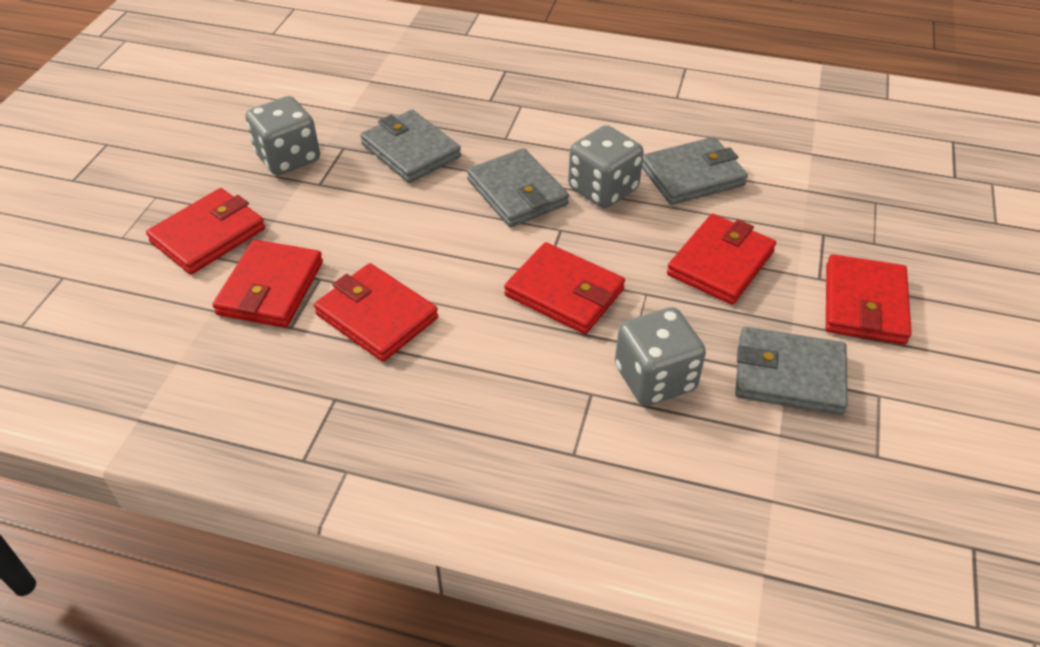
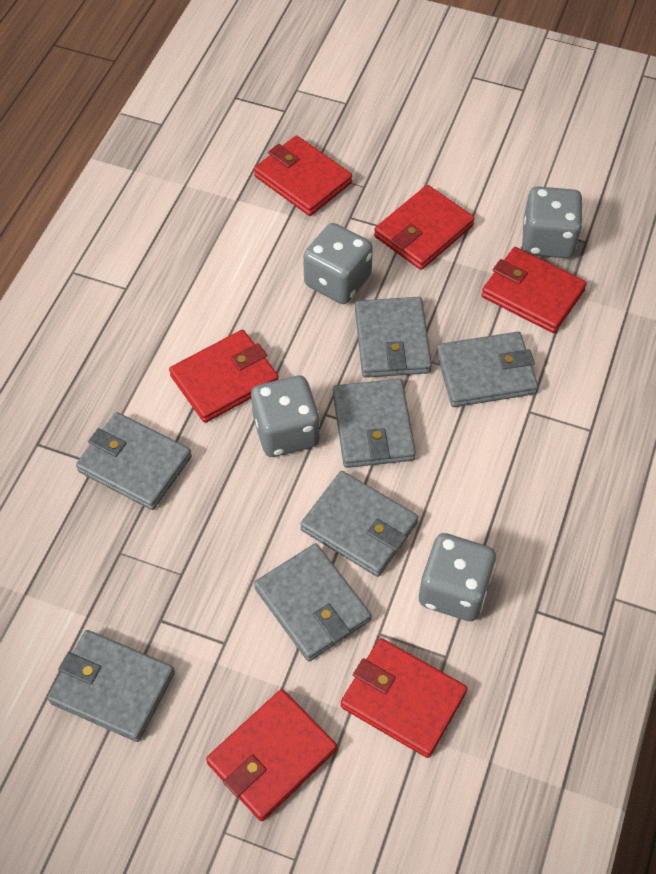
grey dice: [245,96,320,176] [568,125,644,208] [615,307,706,406] = 3 -> [251,376,320,457] [303,223,373,304] [419,533,496,621] [522,186,583,258] = 4
grey wallet: [360,110,461,183] [467,148,569,227] [642,137,748,205] [735,327,848,415] = 4 -> [47,630,175,742] [76,412,192,510] [254,543,371,661] [300,471,418,577] [333,379,416,468] [355,297,432,378] [436,332,538,407] = 7

